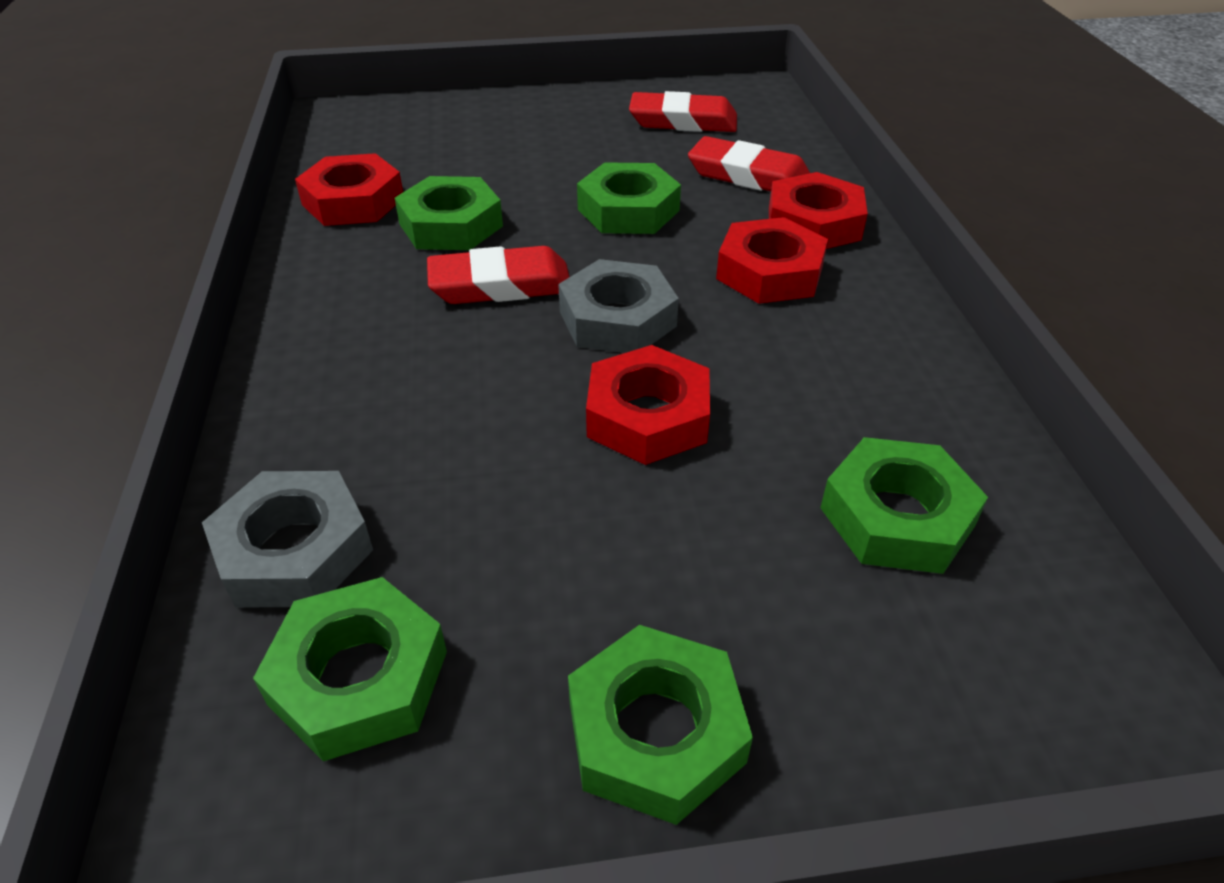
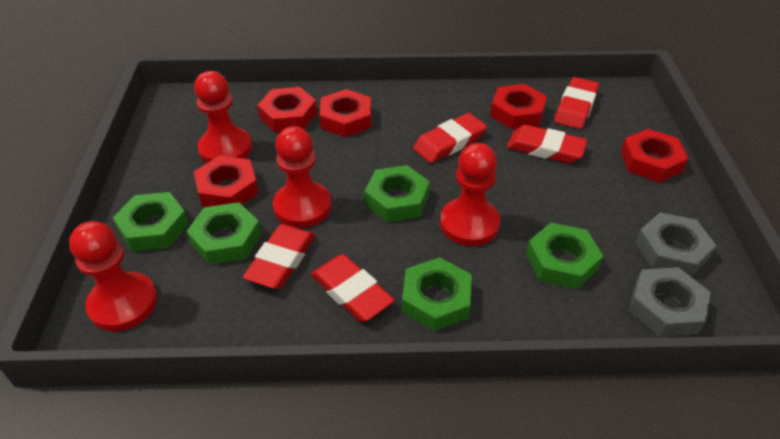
red eraser: [427,246,570,304] [629,91,737,132] [688,136,810,191] = 3 -> [243,224,316,289] [311,254,395,322] [413,113,487,163] [507,125,587,163] [554,77,599,129] = 5
red nut: [295,153,403,226] [586,345,710,465] [716,217,828,304] [769,172,868,249] = 4 -> [194,156,259,207] [257,87,317,132] [319,89,371,137] [490,84,547,129] [621,129,689,183] = 5
red pawn: none = 0 -> [69,221,157,331] [194,71,252,163] [273,126,331,228] [440,143,500,246] = 4

